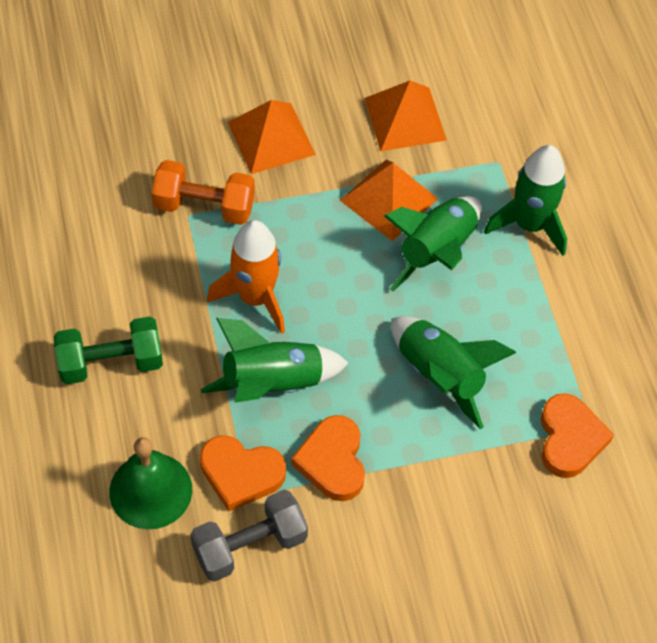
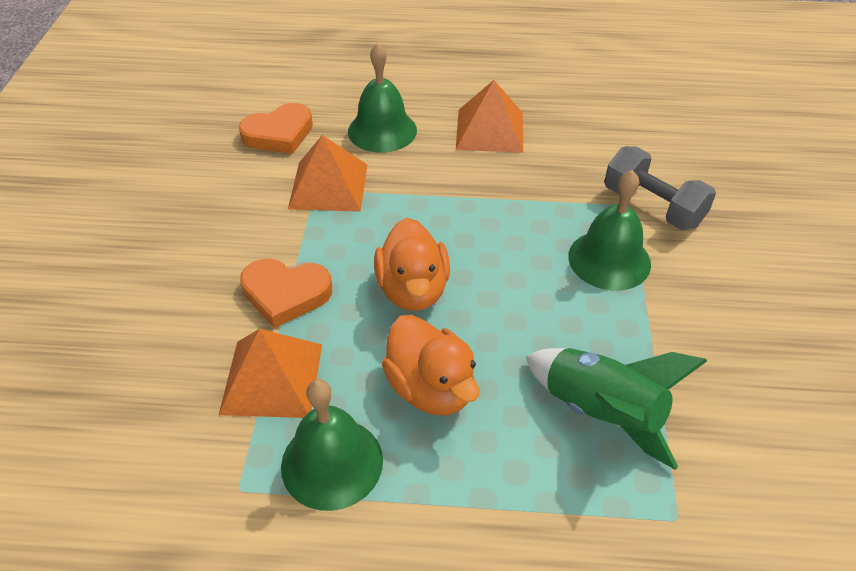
green bell: [109,437,192,529] = 1 -> [281,379,383,511] [348,43,417,153] [568,170,651,291] = 3
green dumbbell: [54,317,163,384] = 1 -> none = 0
green rocket: [201,318,348,403] [384,196,482,291] [391,316,516,429] [484,145,567,256] = 4 -> [526,348,707,470] = 1
orange duck: none = 0 -> [374,218,450,311] [382,315,479,415] = 2
orange dumbbell: [152,160,255,225] = 1 -> none = 0
orange heart: [200,435,286,511] [291,415,365,501] [541,393,614,478] = 3 -> [239,103,313,154] [240,259,332,328] = 2
orange rocket: [207,220,285,334] = 1 -> none = 0

